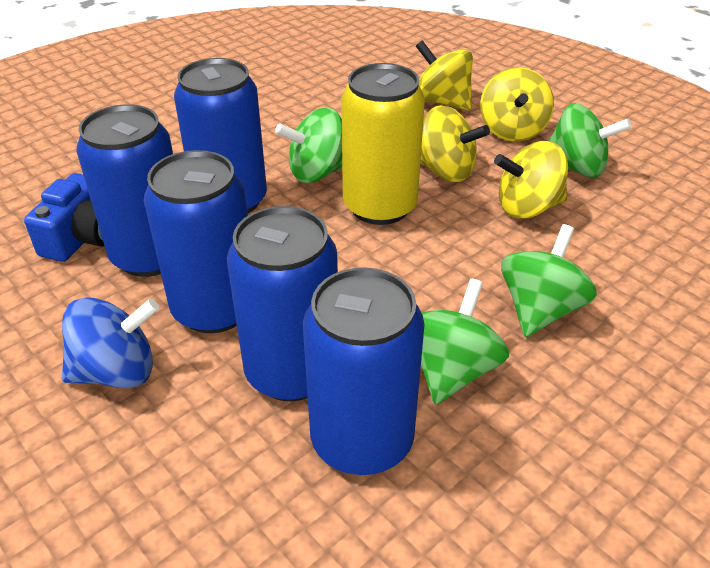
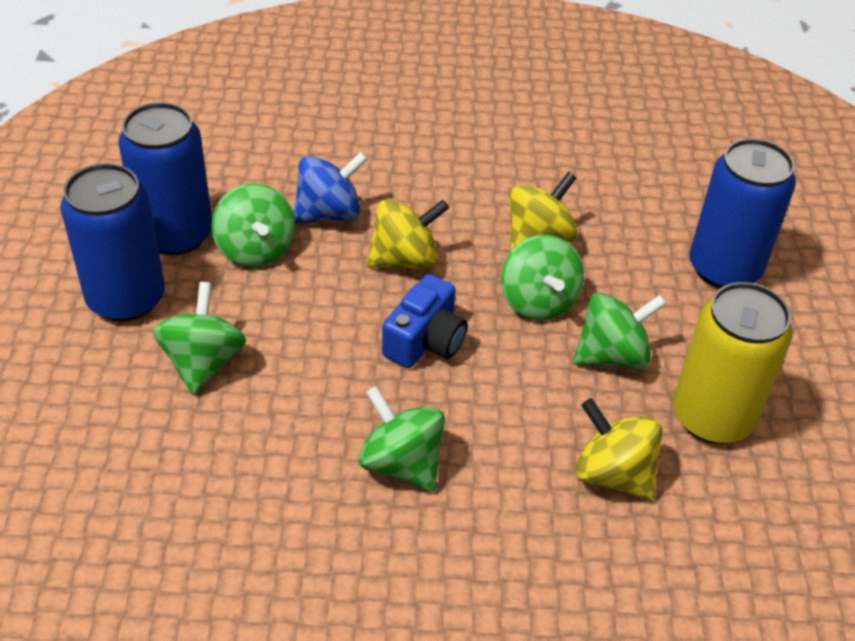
blue can: [76,104,173,277] [144,150,248,333] [174,58,267,213] [227,206,338,401] [303,268,425,475] = 5 -> [60,163,165,322] [118,102,212,255] [690,138,796,288] = 3
green spinning top: [275,108,342,183] [421,278,509,405] [501,224,597,337] [549,103,632,178] = 4 -> [153,282,246,395] [211,183,295,268] [358,386,445,492] [501,235,584,321] [573,293,667,369] = 5
yellow spinning top: [416,40,473,110] [420,105,490,182] [480,67,554,142] [494,141,568,219] = 4 -> [366,199,449,269] [509,172,577,252] [576,398,663,501] = 3

